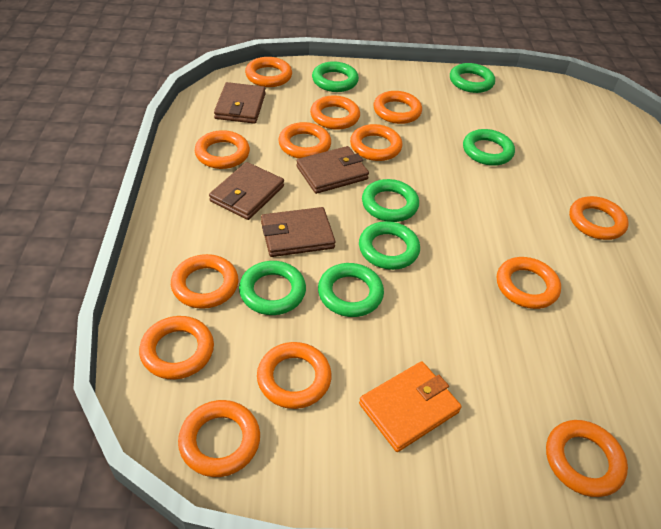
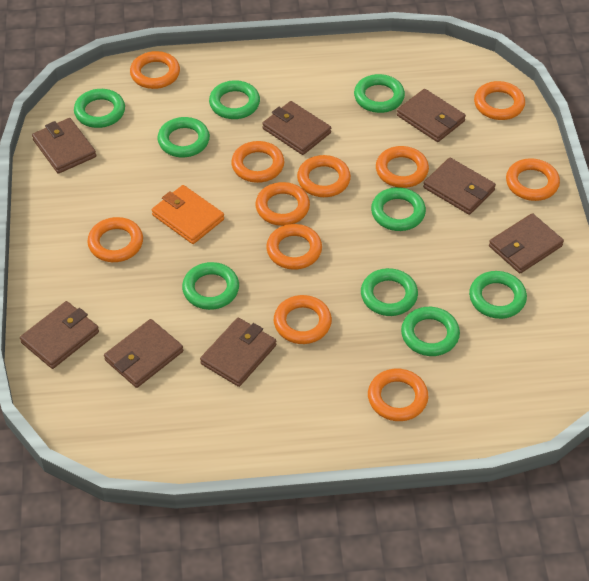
brown wallet: [209,162,284,220] [214,82,266,124] [261,207,336,257] [296,146,369,194] = 4 -> [20,301,99,369] [32,118,96,174] [104,319,183,388] [200,318,276,387] [262,101,331,155] [397,89,466,142] [423,158,496,215] [489,213,564,273] = 8
green ring: [239,261,306,315] [312,61,359,92] [318,263,384,317] [359,221,420,270] [362,179,419,222] [450,63,495,93] [463,129,515,166] = 7 -> [74,89,125,128] [157,117,210,157] [182,262,239,310] [209,80,260,119] [354,74,405,113] [361,268,418,316] [371,187,426,231] [401,307,460,356] [469,271,527,319] = 9
orange ring: [139,316,214,379] [171,254,238,309] [178,400,260,477] [195,130,250,169] [245,57,292,87] [257,342,332,409] [278,122,331,159] [310,95,360,130] [350,124,402,161] [373,91,422,124] [497,257,561,309] [546,420,628,497] [569,196,629,240] = 13 -> [87,217,143,262] [130,51,180,89] [231,141,284,183] [256,182,310,226] [266,224,322,270] [274,295,332,344] [297,155,351,197] [368,369,428,421] [376,146,429,188] [474,81,525,120] [506,158,560,201] = 11

